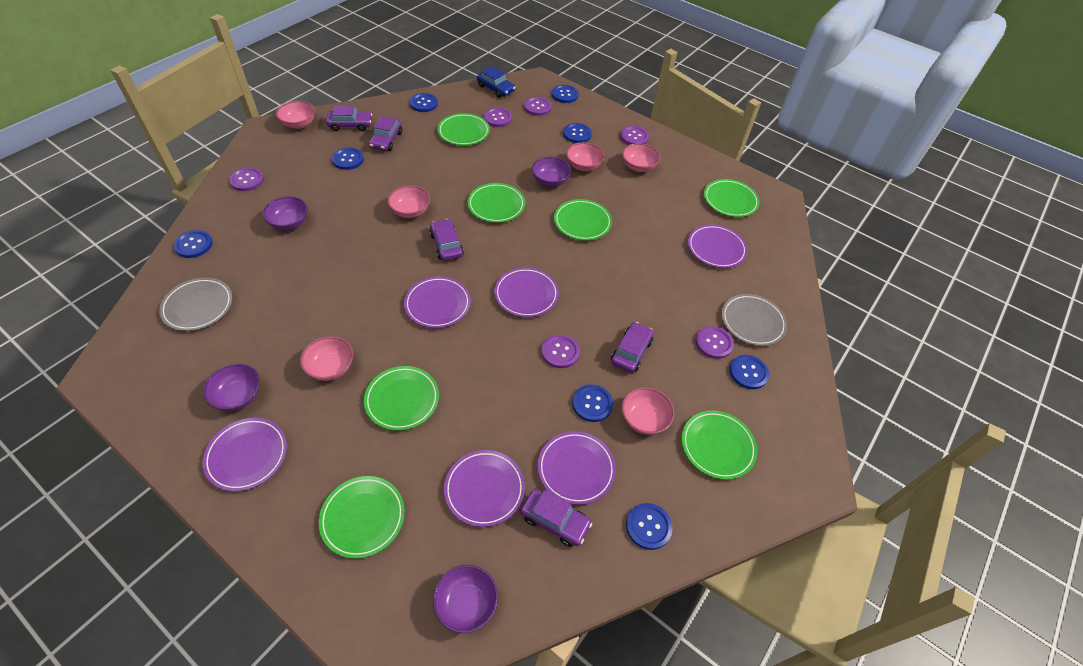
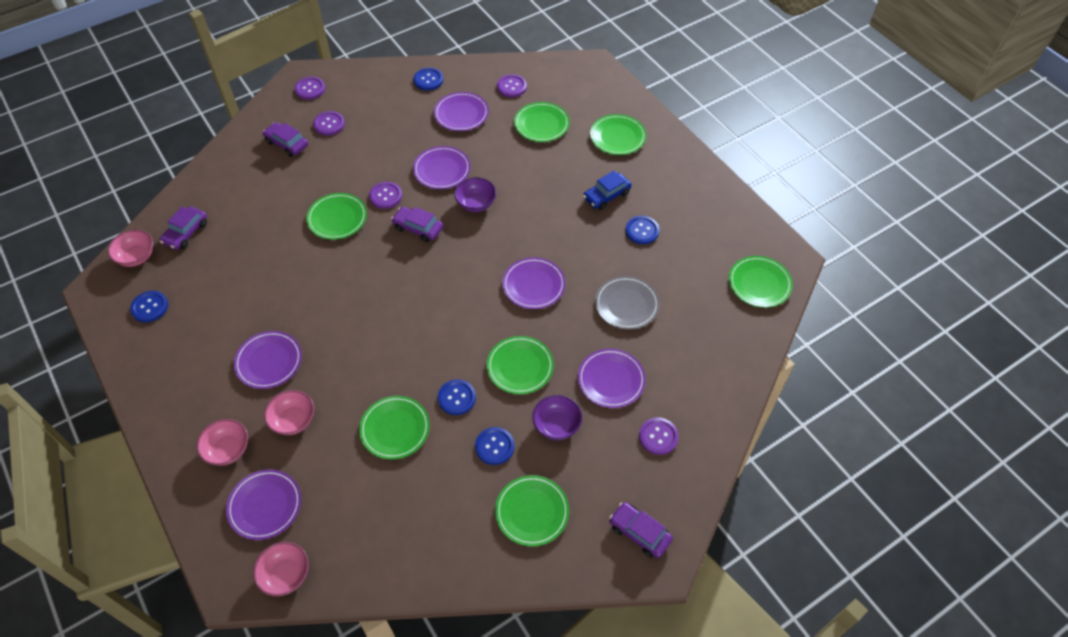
blue button: [173,230,213,258] [332,147,364,170] [410,93,438,112] [552,85,579,103] [563,123,592,143] [573,385,613,422] [626,503,672,550] [729,355,769,389] = 8 -> [130,291,168,322] [413,68,443,91] [438,379,476,415] [475,427,515,465] [626,216,660,244] = 5
grey plate: [159,278,233,331] [722,294,787,346] = 2 -> [595,276,659,329] = 1
pink bowl: [276,101,315,129] [300,336,353,381] [388,185,430,218] [566,142,604,171] [622,143,660,172] [622,387,675,435] = 6 -> [108,230,153,267] [197,419,248,466] [253,542,309,596] [264,390,314,435] = 4
purple bowl: [203,364,260,411] [263,196,308,230] [433,565,498,633] [532,157,571,187] = 4 -> [454,177,496,212] [532,395,582,440] = 2
purple button: [229,167,264,191] [484,108,512,127] [524,97,552,116] [542,334,580,368] [620,126,649,145] [696,326,734,359] = 6 -> [295,77,325,100] [313,111,345,136] [369,182,402,209] [497,74,527,97] [639,417,679,455] = 5
purple car: [326,105,372,131] [369,116,402,151] [430,219,464,261] [521,489,592,547] [611,322,654,373] = 5 -> [159,206,207,250] [263,122,308,157] [391,207,443,242] [609,502,673,558] = 4

